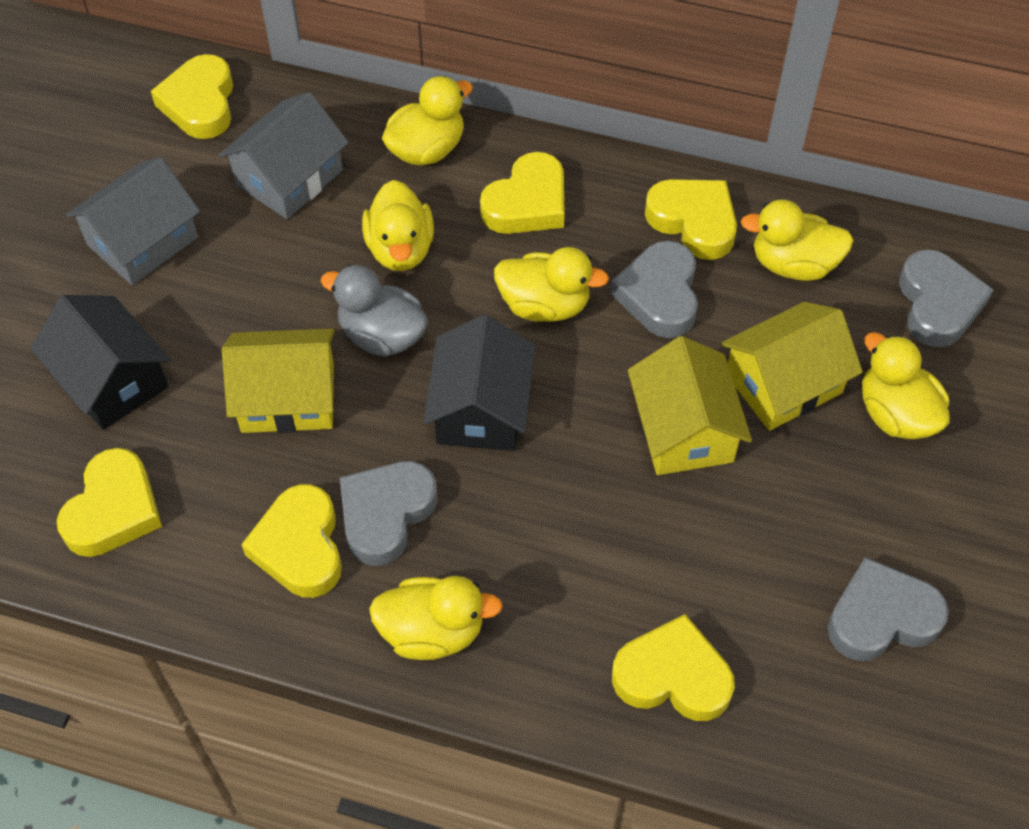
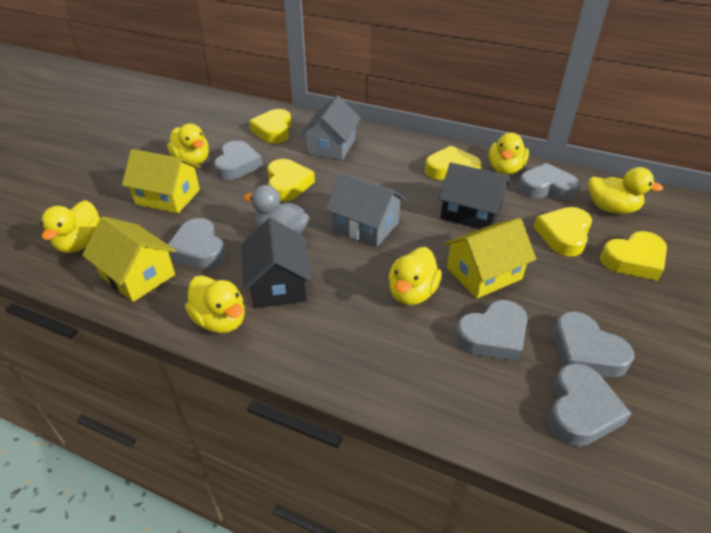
grey heart: [340,461,437,566] [610,241,698,338] [827,557,949,661] [899,249,994,347] = 4 -> [168,218,226,269] [214,141,263,180] [455,300,527,362] [518,163,580,200] [548,363,632,447] [553,311,634,378] = 6
yellow heart: [57,448,162,557] [151,54,233,139] [241,484,342,598] [480,152,565,234] [612,614,735,721] [645,179,737,260] = 6 -> [249,109,292,143] [267,159,315,201] [425,146,481,180] [534,207,592,256] [600,231,667,281] = 5

